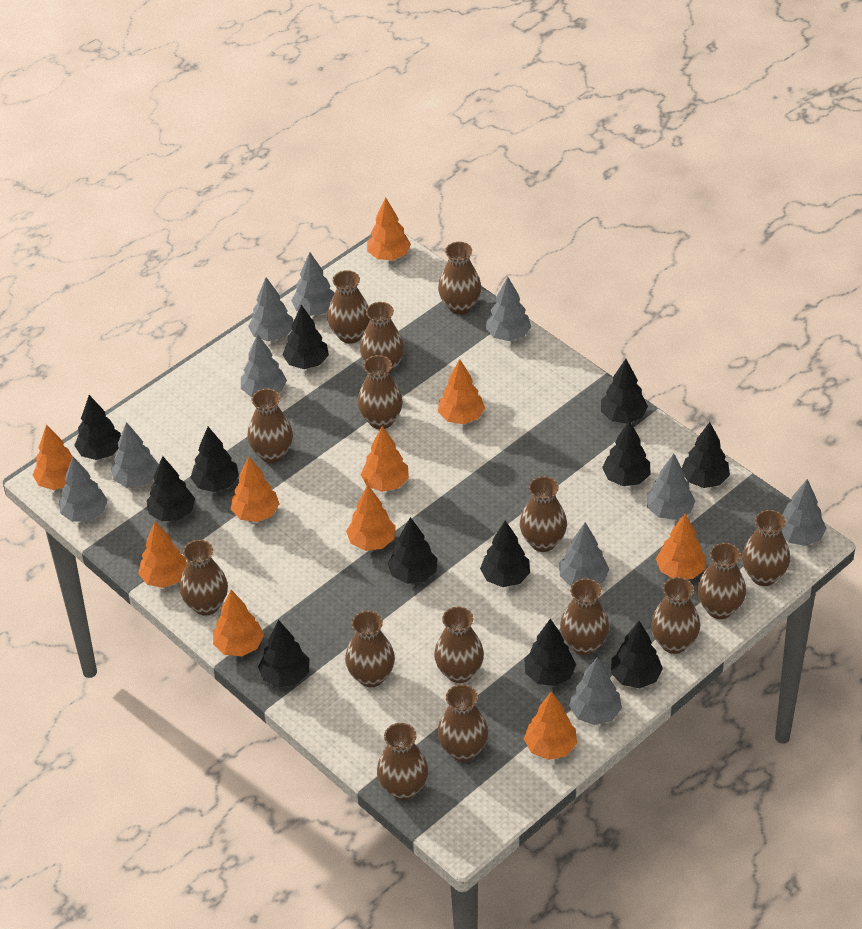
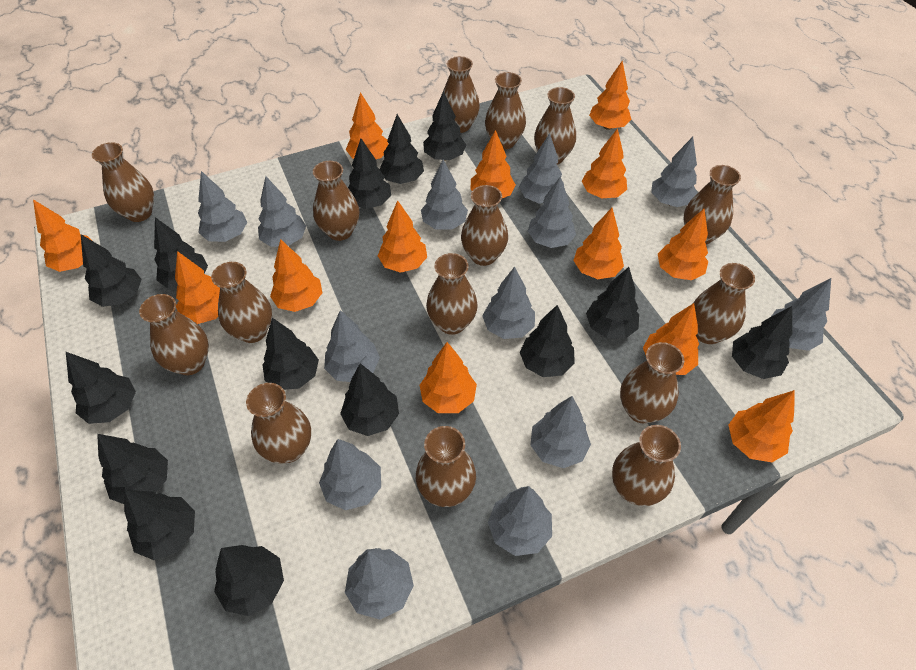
black tree: [74,395,121,460] [146,456,195,521] [190,427,239,492] [258,620,309,687] [283,305,329,369] [388,517,438,584] [480,521,530,587] [524,619,576,686] [601,359,648,423] [602,420,650,486] [611,621,663,688] [682,422,730,488] = 12 -> [66,352,136,424] [81,235,142,307] [97,434,168,504] [124,490,195,560] [154,217,208,289] [214,545,284,616] [262,318,319,390] [340,363,399,436] [348,138,391,209] [380,114,424,184] [423,91,466,161] [520,305,575,377] [586,267,639,339] [732,306,792,379] = 14
grey tree: [59,457,108,522] [111,422,159,487] [241,334,287,397] [248,277,293,341] [291,252,335,316] [485,277,531,341] [560,522,610,586] [569,657,622,725] [647,454,695,520] [781,479,826,546] = 10 -> [198,171,247,242] [258,176,306,247] [319,439,381,510] [324,310,380,382] [345,548,414,619] [421,160,468,230] [482,267,535,339] [488,486,552,556] [519,133,564,204] [528,176,576,248] [530,396,591,468] [651,137,697,207] [772,278,831,351] = 13
orange tree: [32,424,73,490] [138,522,187,588] [213,590,264,656] [231,456,279,522] [346,485,395,551] [361,426,409,492] [367,197,411,260] [438,359,485,424] [524,691,577,760] [656,514,706,579] = 10 -> [33,199,91,272] [175,251,220,324] [270,239,322,312] [346,92,388,159] [378,200,427,273] [420,342,477,413] [471,130,516,198] [573,208,624,279] [582,128,627,198] [589,61,631,130] [643,303,699,375] [658,209,708,280] [728,390,795,462] = 13

